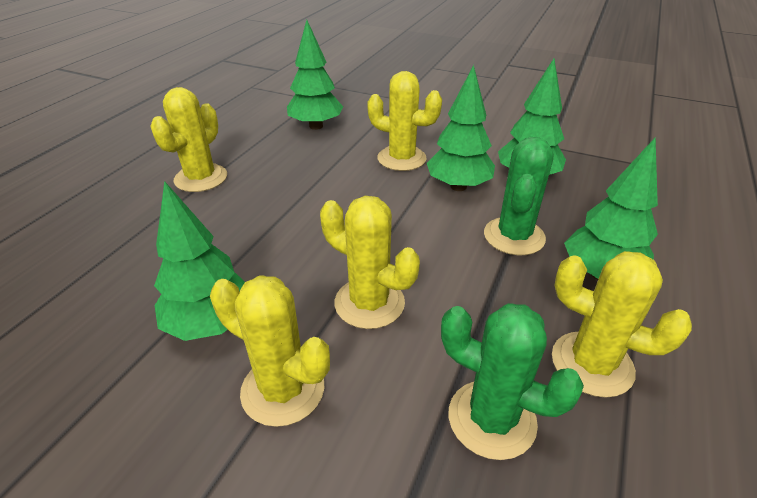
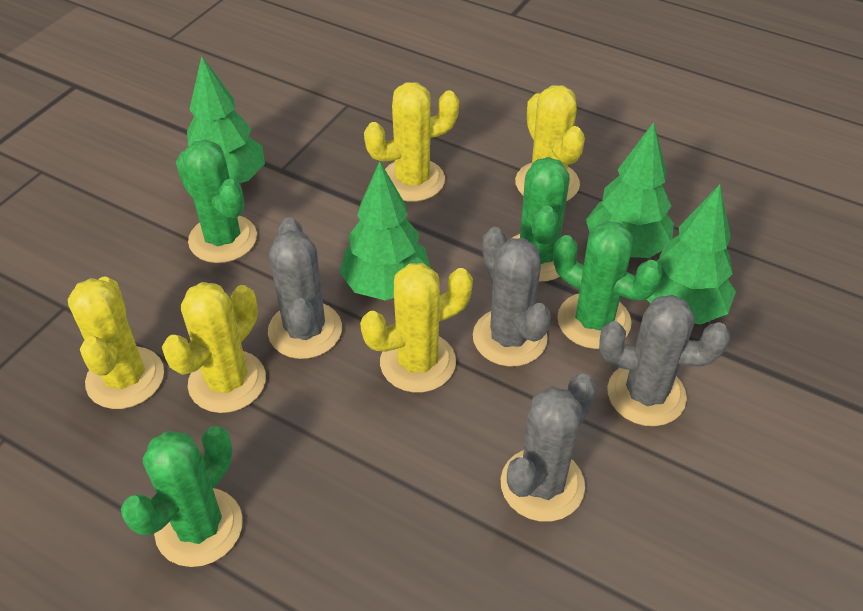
green cactus: [441,303,584,460] [484,137,553,256] = 2 -> [121,426,243,567] [176,139,257,263] [513,157,570,282] [553,221,662,349] = 4
green tree: [154,181,245,341] [287,20,343,130] [427,65,495,191] [498,59,566,175] [564,137,658,280] = 5 -> [187,56,265,184] [339,161,431,300] [586,122,674,258] [647,184,736,325] = 4
grey cactus: none = 0 -> [268,217,342,359] [473,227,551,367] [501,374,596,522] [599,295,730,426] = 4

